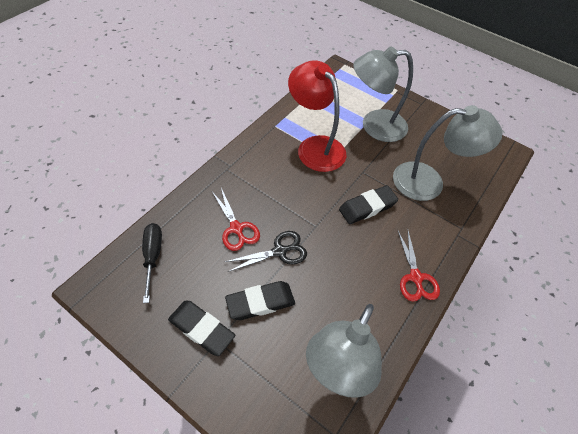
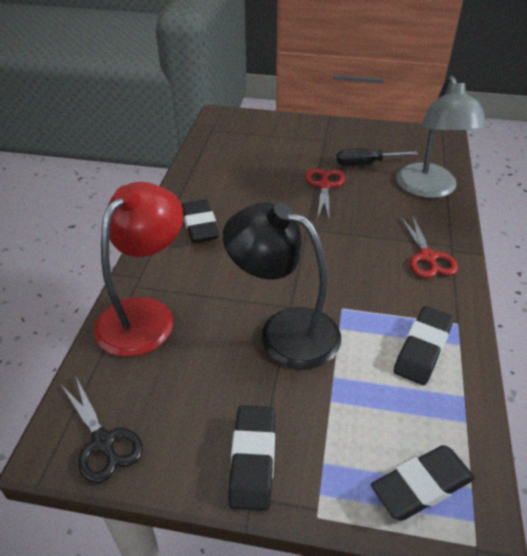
black eraser: [168,301,235,356] [225,281,295,320] [339,185,398,224] = 3 -> [181,200,220,243] [228,405,275,511] [371,445,475,520] [394,306,454,385] = 4
black lamp: none = 0 -> [223,202,341,369] = 1
grey lamp: [306,304,382,398] [353,46,413,142] [393,105,503,201] = 3 -> [396,76,488,198] = 1

